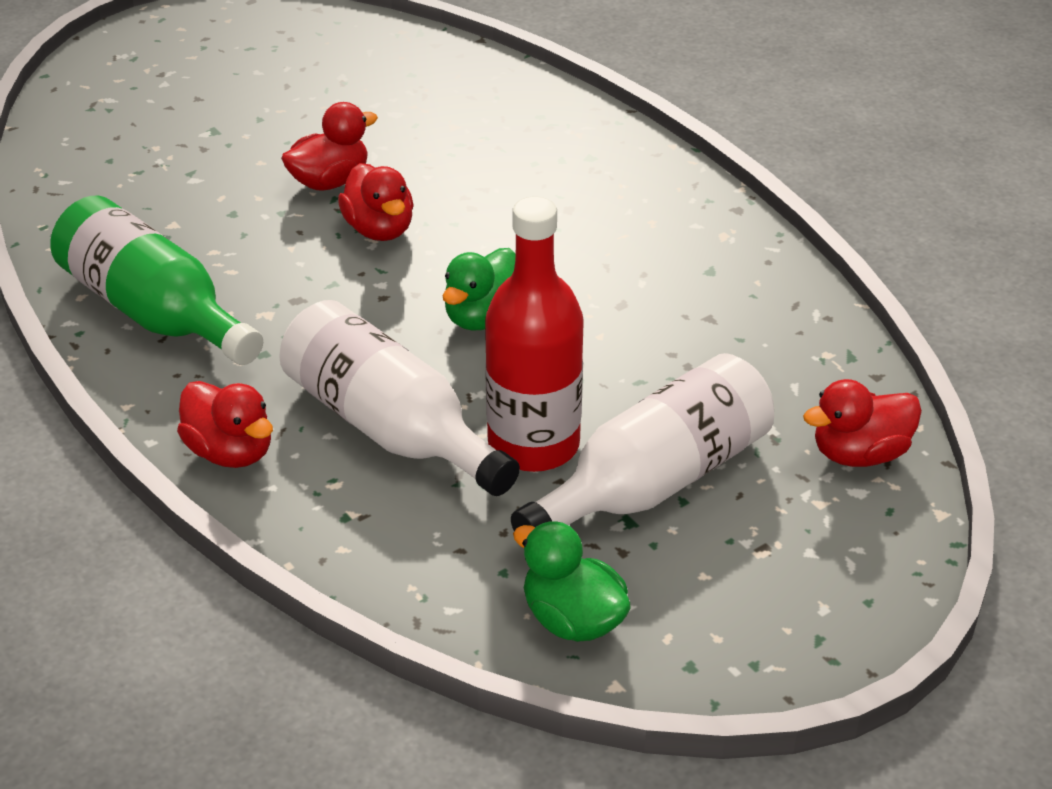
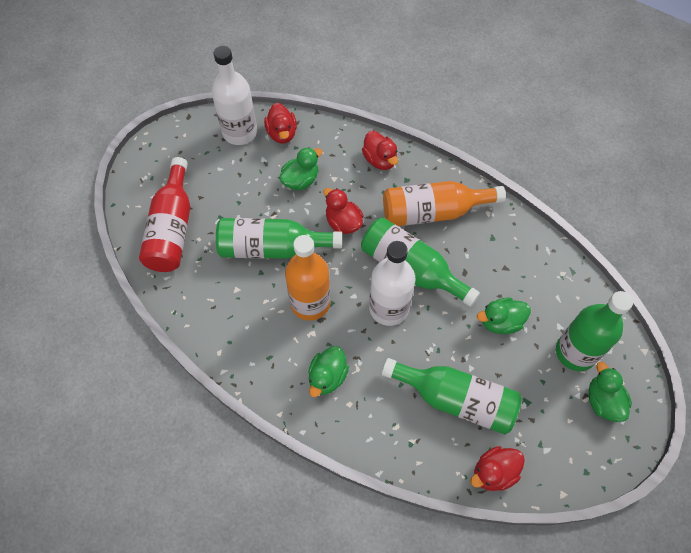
green bottle: [50,196,263,365] = 1 -> [216,218,342,259] [361,217,480,307] [382,358,522,434] [556,291,633,371] = 4
green duck: [442,248,516,331] [513,521,630,642] = 2 -> [279,147,322,190] [308,346,349,397] [477,298,531,334] [589,362,632,422] = 4
orange bottle: none = 0 -> [285,235,330,321] [383,181,506,226] = 2

